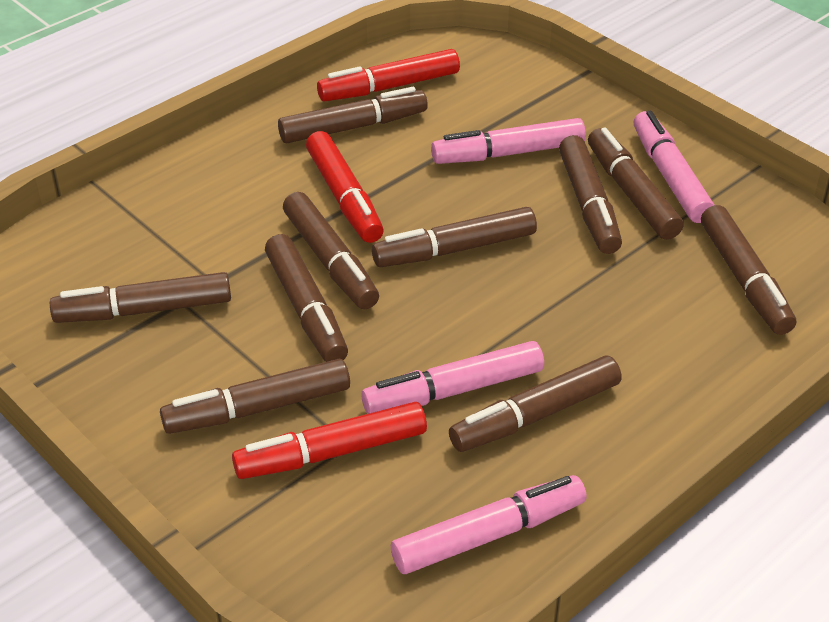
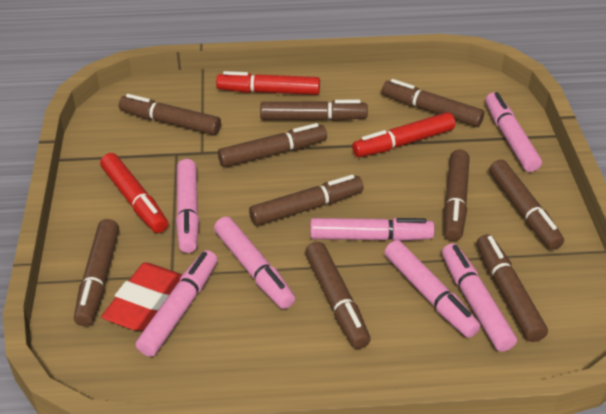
pink marker: [361,341,544,414] [391,475,587,574] [431,118,586,164] [633,111,714,223] = 4 -> [136,250,218,357] [176,159,199,253] [214,217,295,309] [310,218,435,241] [384,240,481,338] [442,243,517,352] [485,92,542,172] = 7
red eraser: none = 0 -> [101,262,182,331] = 1

